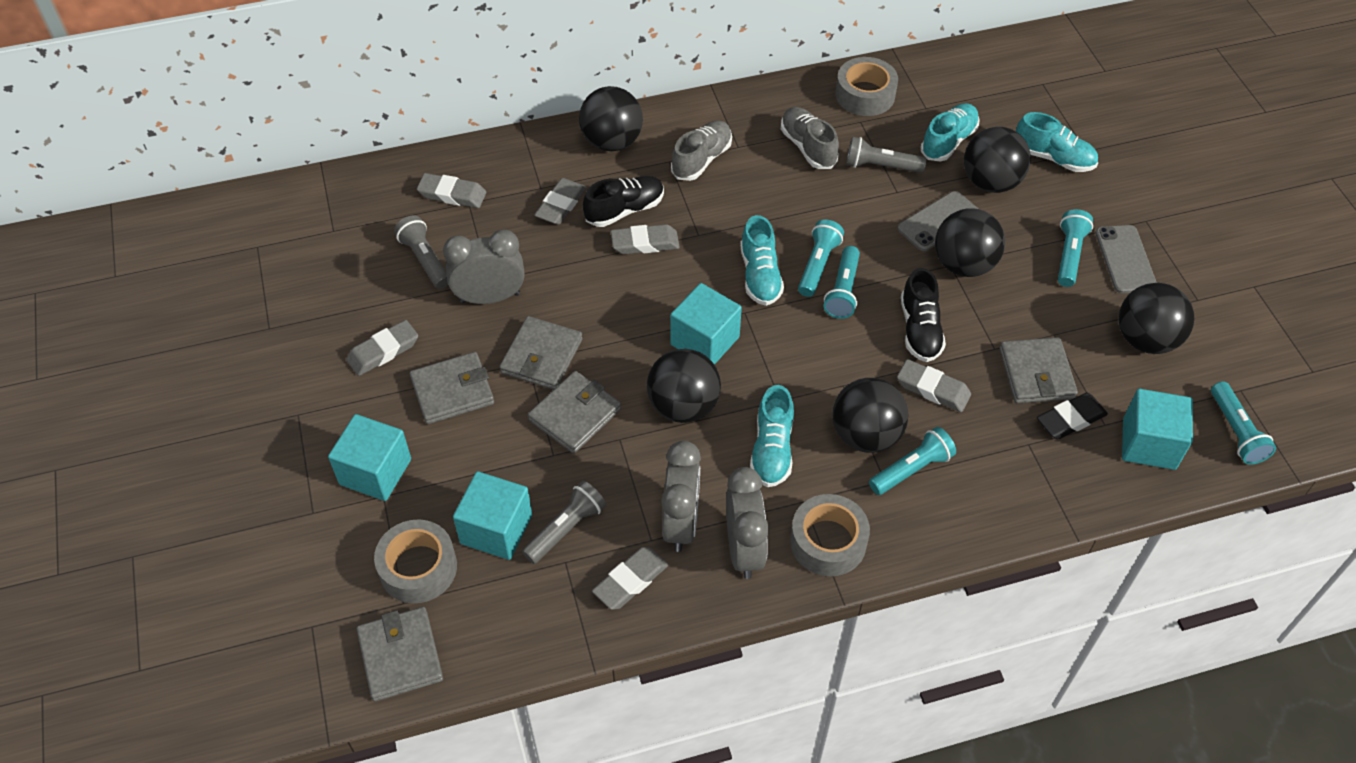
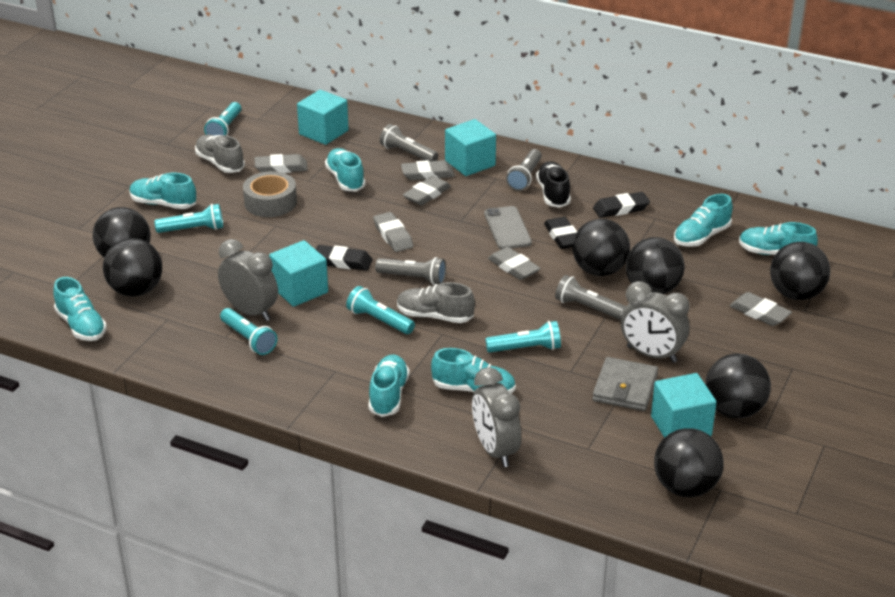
black ball: [579,86,643,151] [647,349,721,423] [832,378,908,453] [935,208,1005,277] [964,127,1031,193] [1119,283,1194,354] = 6 -> [93,207,151,258] [103,238,162,297] [572,219,630,276] [626,237,684,294] [654,428,724,497] [705,354,771,418] [770,242,830,300] = 7
black eraser: [1037,393,1108,439] = 1 -> [316,245,373,271] [544,217,577,249] [593,192,650,218] = 3
black shoe: [583,176,664,227] [901,268,946,362] = 2 -> [536,161,571,208] = 1
grey flashlight: [394,215,448,289] [522,481,606,564] [846,137,926,173] = 3 -> [375,257,446,285] [380,124,438,161] [506,149,542,191] [555,275,626,320] = 4
grey phone: [898,191,979,251] [1095,225,1157,293] = 2 -> [484,206,532,249] = 1
grey tape: [374,519,457,603] [790,494,870,576] [835,57,898,116] = 3 -> [243,171,297,217] = 1
grey wallet: [356,607,443,702] [410,352,494,424] [500,316,583,390] [528,371,621,454] [999,337,1078,404] = 5 -> [592,357,658,411] = 1
turquoise shoe: [740,215,784,306] [750,385,794,487] [921,103,980,162] [1016,112,1098,172] = 4 -> [53,277,107,341] [130,173,196,209] [325,148,365,191] [368,354,410,417] [431,348,516,394] [674,194,733,247] [739,222,818,255] = 7

